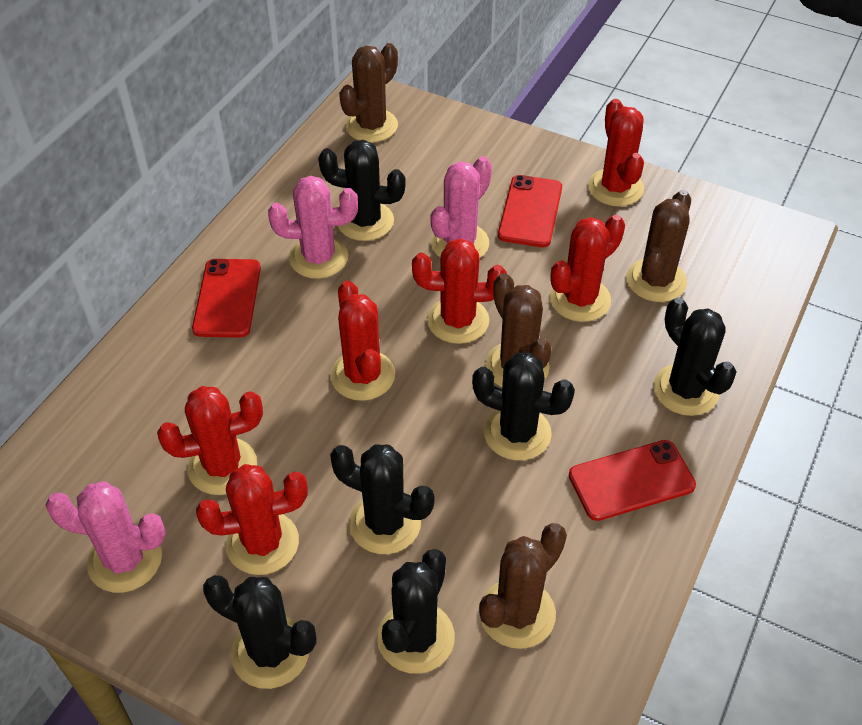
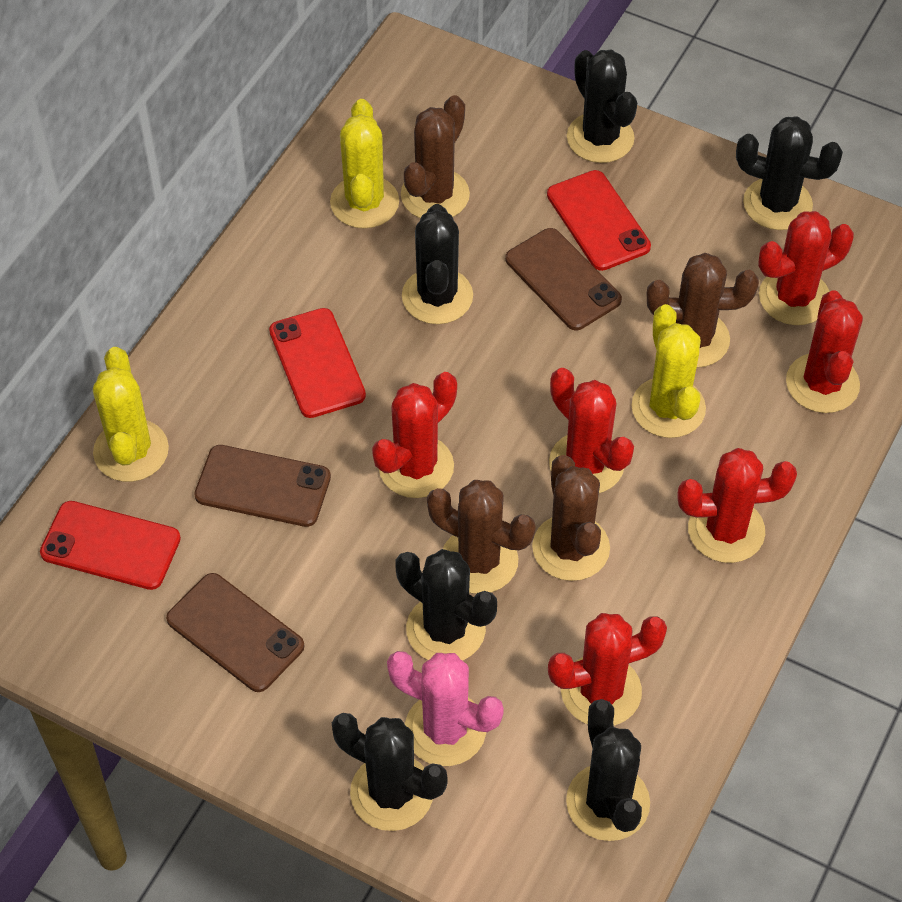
brown phone: none = 0 -> [166,573,304,692] [194,445,331,527] [505,228,622,330] = 3
pink cactus: [46,481,166,593] [268,176,358,279] [431,156,492,258] = 3 -> [387,651,504,766] = 1
yellow cactus: none = 0 -> [93,347,169,482] [330,99,399,229] [631,304,706,438] = 3

